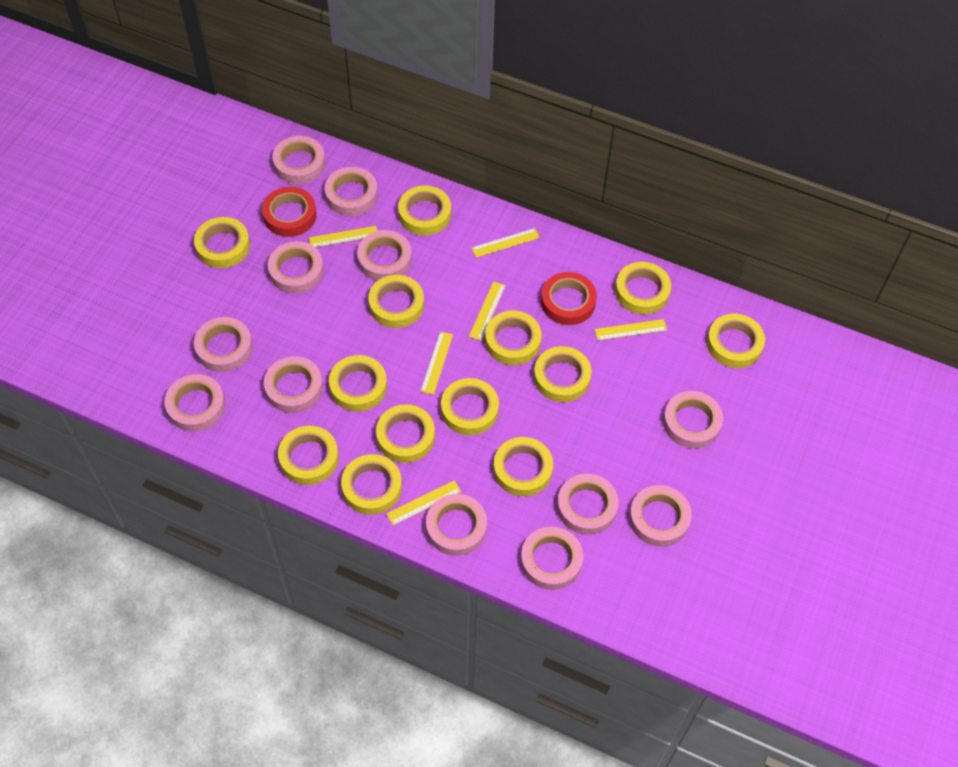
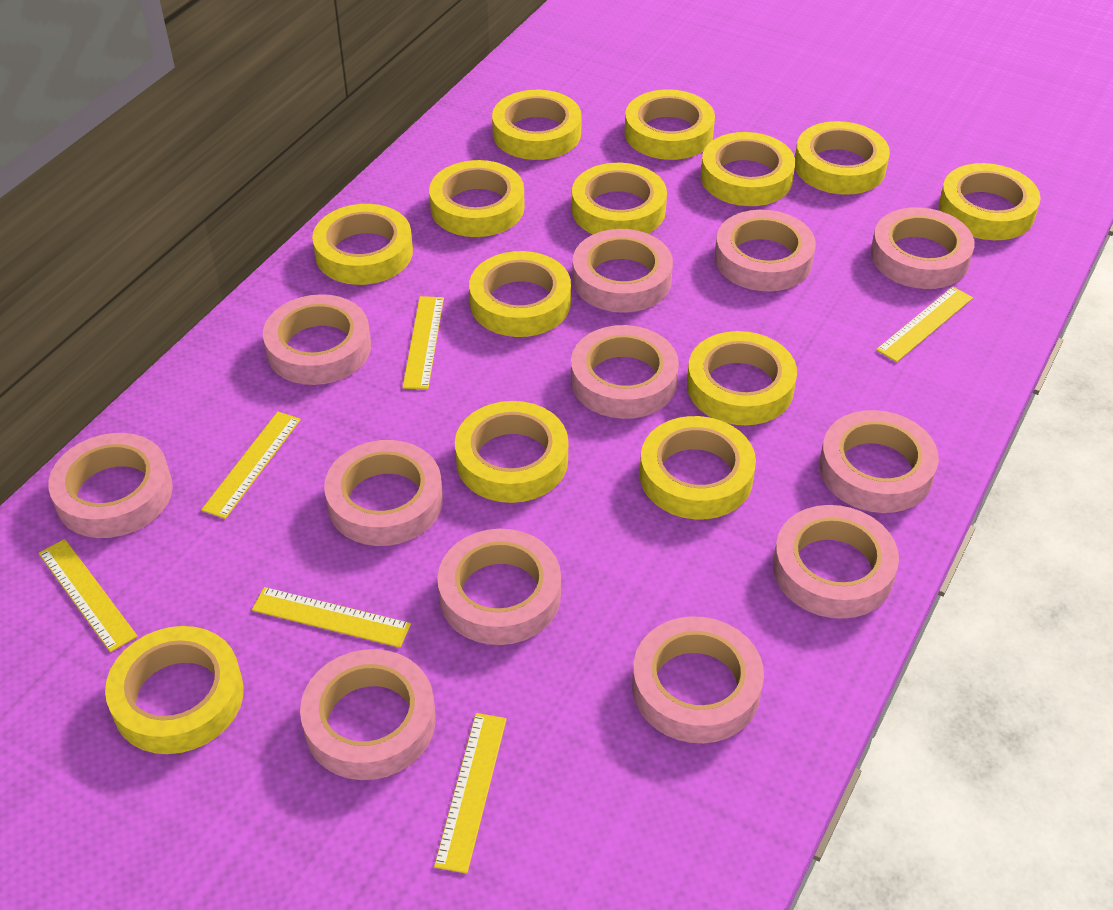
red tape: [262,187,317,237] [541,272,597,325] = 2 -> none = 0

